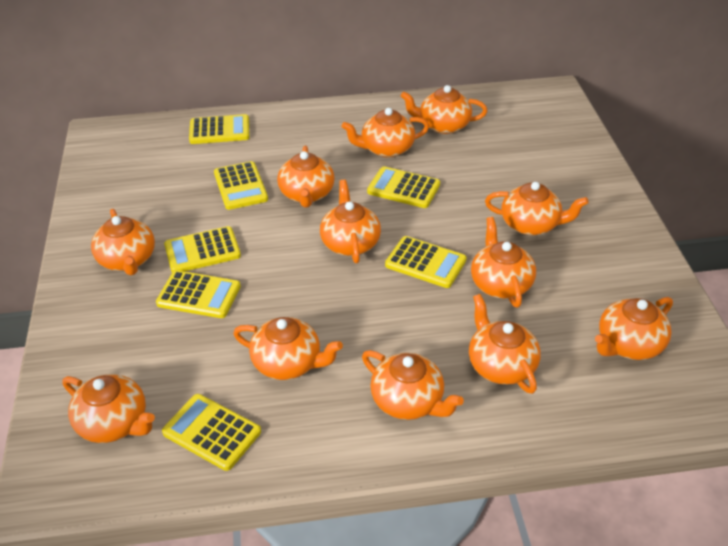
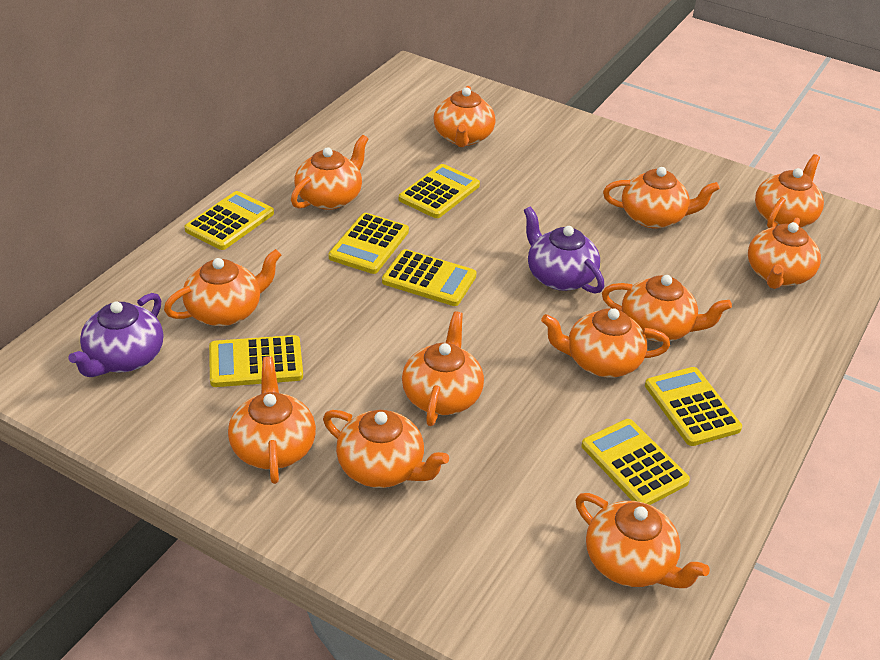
purple teapot: none = 0 -> [69,293,163,377] [524,206,604,294] = 2

